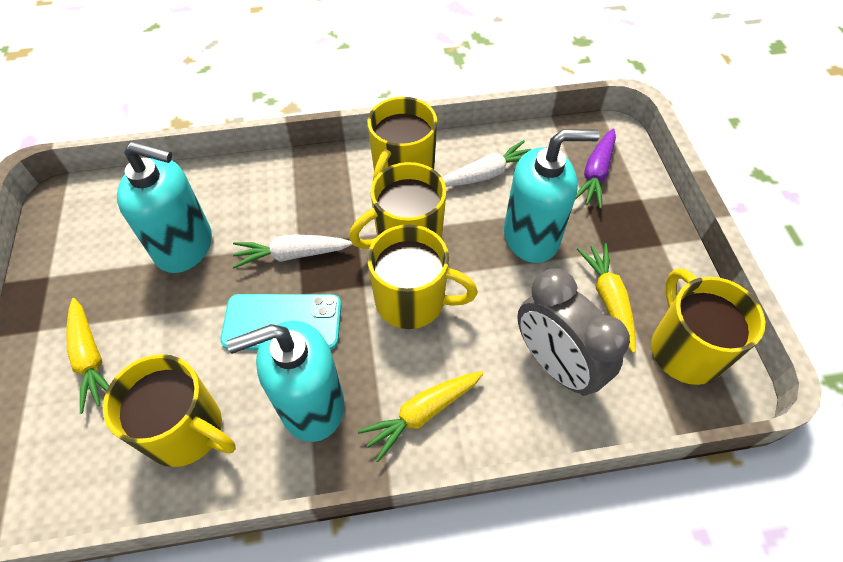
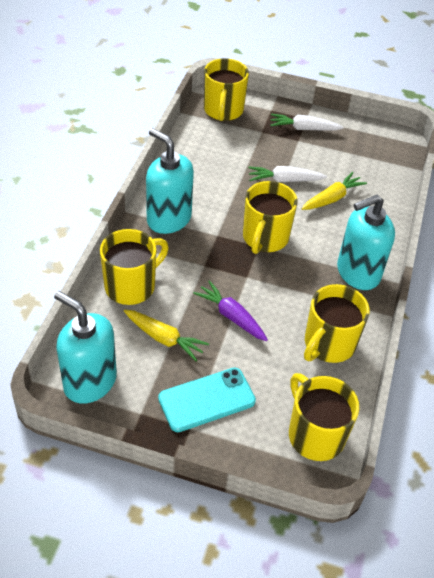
grey clock: [517,269,630,396] = 1 -> none = 0
yellow carrot: [66,298,109,414] [357,371,484,462] [577,243,636,353] = 3 -> [124,310,209,361] [301,172,367,210] = 2

